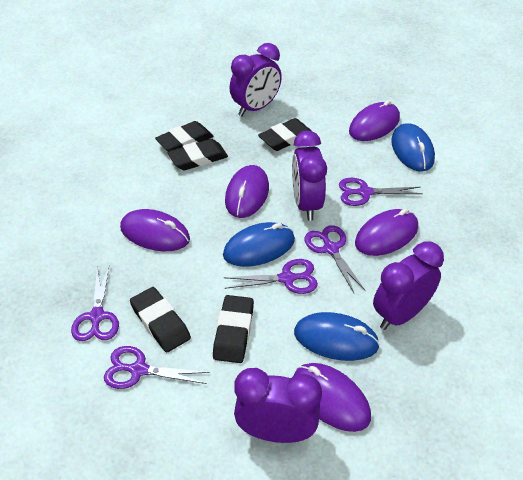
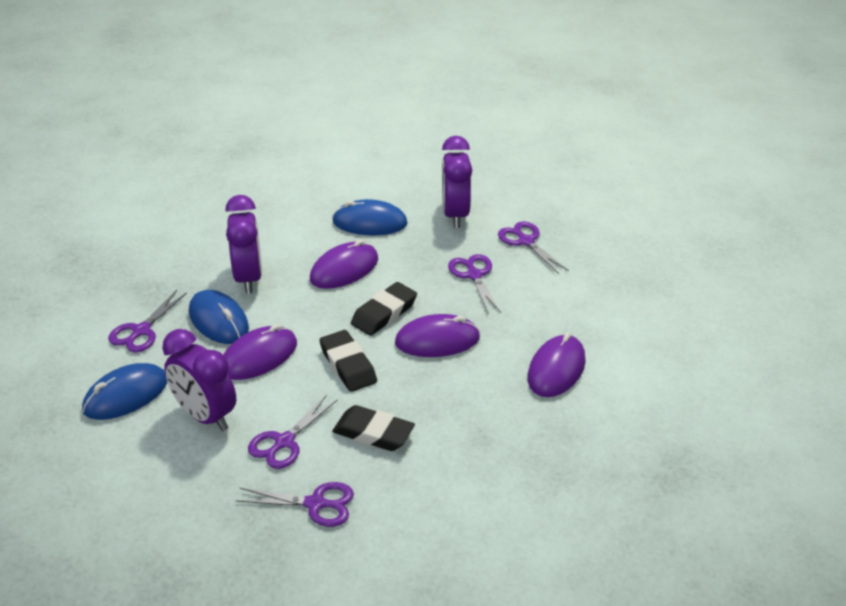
black eraser: [130,287,191,352] [155,121,214,151] [167,139,228,170] [213,295,254,363] [258,118,312,151] = 5 -> [320,330,377,392] [332,405,415,451] [351,282,417,336] = 3
purple clock: [230,43,282,116] [234,368,322,443] [292,130,327,221] [373,241,444,330] = 4 -> [162,329,236,431] [225,195,262,294] [442,136,472,228] = 3
purple mouse: [120,209,190,251] [225,165,269,218] [293,363,371,432] [349,100,400,141] [355,209,418,256] = 5 -> [223,324,297,380] [310,240,378,289] [395,314,480,357] [527,333,586,397] = 4

